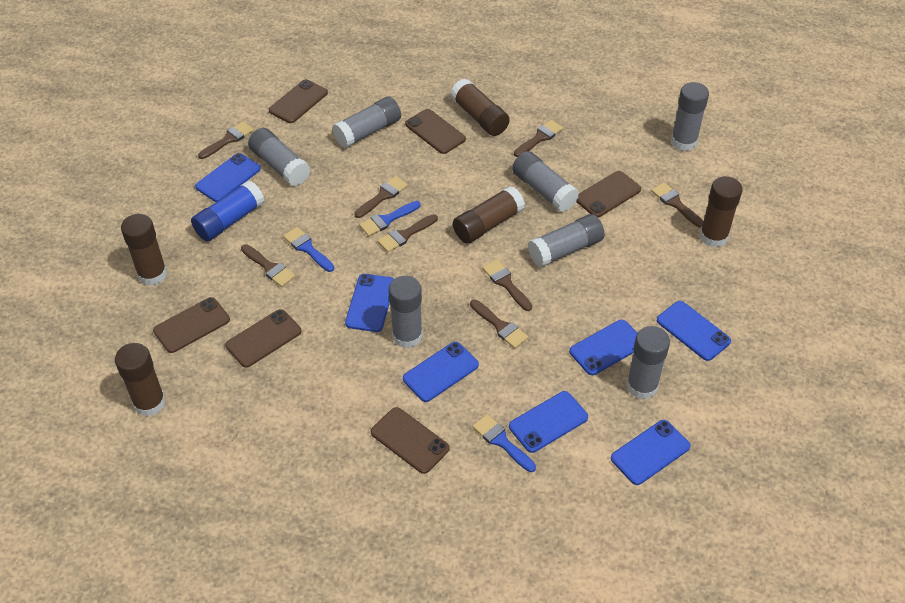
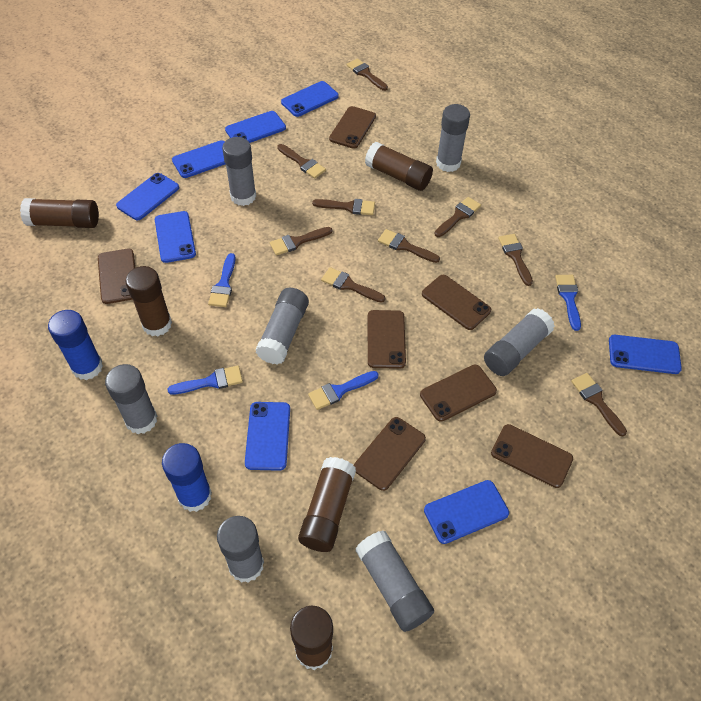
blue brush: [283,227,334,272] [359,201,421,236] [472,414,536,472] = 3 -> [168,365,243,395] [208,253,236,307] [308,371,379,410] [555,275,581,331] = 4
blue glue stick: [191,180,264,241] = 1 -> [48,310,103,380] [162,443,212,512] = 2
blue phone: [195,153,261,202] [345,274,394,332] [403,342,479,402] [509,391,588,453] [569,320,637,375] [611,420,691,485] [657,301,731,361] = 7 -> [116,173,179,220] [155,211,196,263] [172,140,226,178] [225,111,286,143] [245,402,290,471] [281,81,339,117] [424,480,509,544] [609,335,682,374] = 8
brown brush: [198,121,254,159] [241,244,295,287] [354,176,408,218] [377,214,438,252] [470,300,529,348] [482,259,532,311] [514,120,563,157] [651,182,704,228] = 8 -> [270,227,333,255] [277,144,326,179] [312,199,375,215] [321,267,385,303] [346,58,388,91] [378,229,440,263] [434,197,481,237] [498,234,533,286] [571,373,627,436] = 9
brown phone: [153,297,230,353] [225,309,302,368] [269,79,328,123] [371,407,449,474] [405,109,466,154] [576,171,641,218] = 6 -> [98,248,135,304] [329,106,376,149] [354,417,426,491] [368,310,406,369] [420,365,497,422] [422,275,491,330] [491,424,573,488] = 7

